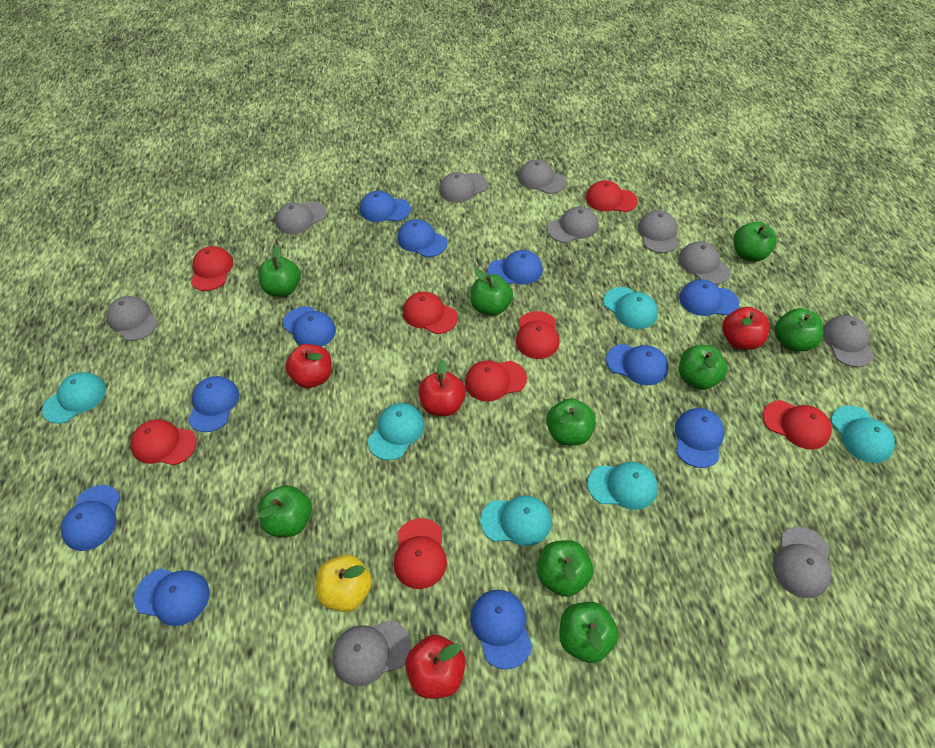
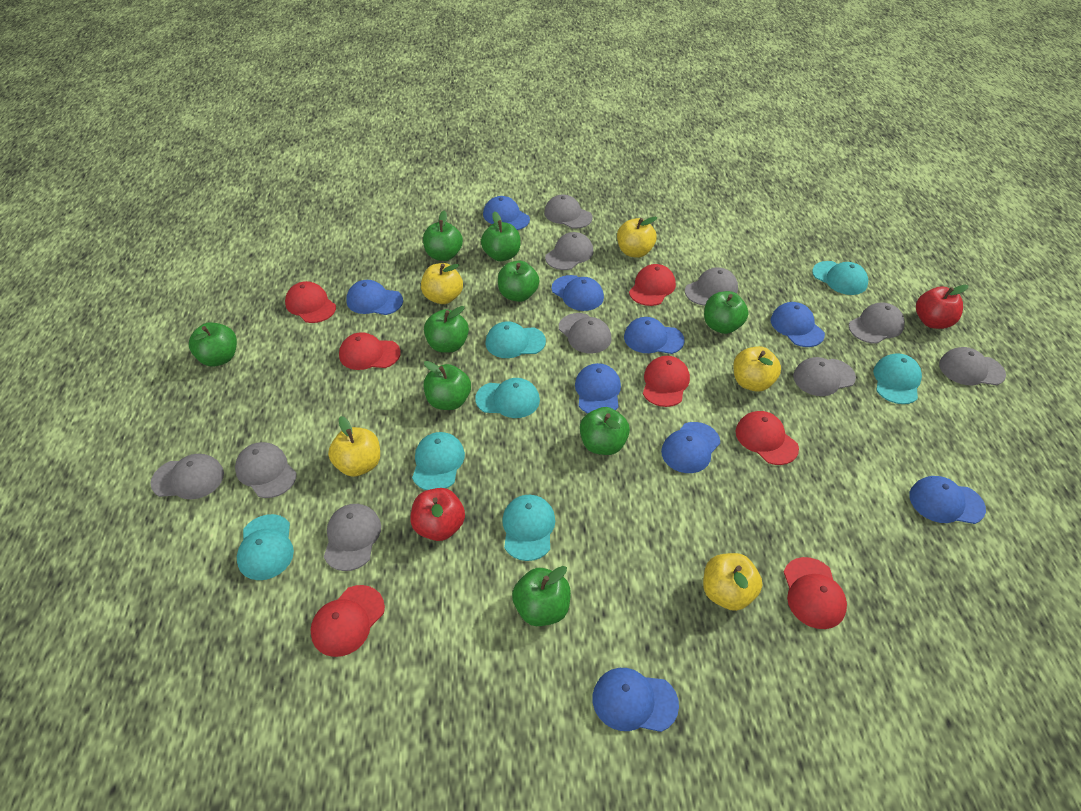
blue cap: [61,485,120,551] [134,569,210,626] [188,376,239,432] [283,306,336,347] [360,191,411,222] [397,219,447,257] [470,590,532,669] [487,250,543,285] [606,344,668,385] [675,408,725,468] [679,279,739,316] = 11 -> [346,280,403,315] [483,196,530,230] [551,275,604,311] [575,363,621,413] [593,668,679,732] [624,317,685,354] [661,422,720,473] [771,302,825,347] [909,476,986,524] = 9
red apple: [285,344,332,388] [405,635,465,699] [419,359,466,416] [722,307,770,350] = 4 -> [410,488,465,541] [916,285,969,329] = 2
red cap: [130,419,197,465] [191,246,233,291] [394,518,447,589] [403,292,458,334] [465,360,527,401] [516,311,560,359] [586,180,638,212] [763,400,832,450] = 8 -> [285,281,336,323] [310,585,385,657] [339,332,401,370] [629,264,676,306] [643,356,690,407] [735,411,799,465] [784,557,847,629] = 7
turquoise cap: [42,372,106,424] [368,403,425,460] [480,495,552,546] [587,462,658,510] [603,287,658,329] [831,406,895,463] = 6 -> [237,514,294,580] [412,432,465,490] [475,378,540,418] [485,321,546,358] [502,495,555,561] [812,261,868,295] [873,353,922,404] = 7
yellow apple: [316,555,372,612] = 1 -> [328,416,380,477] [421,263,463,304] [617,217,657,258] [703,553,762,611] [733,346,781,392] = 5

